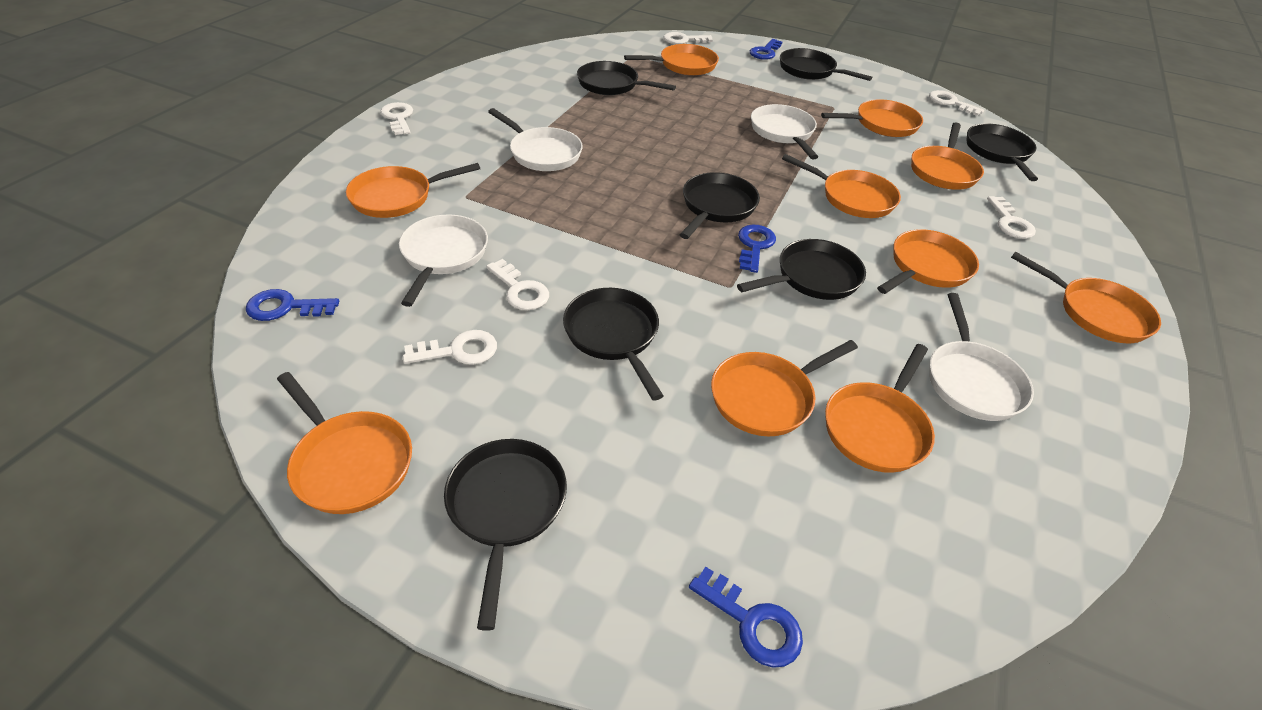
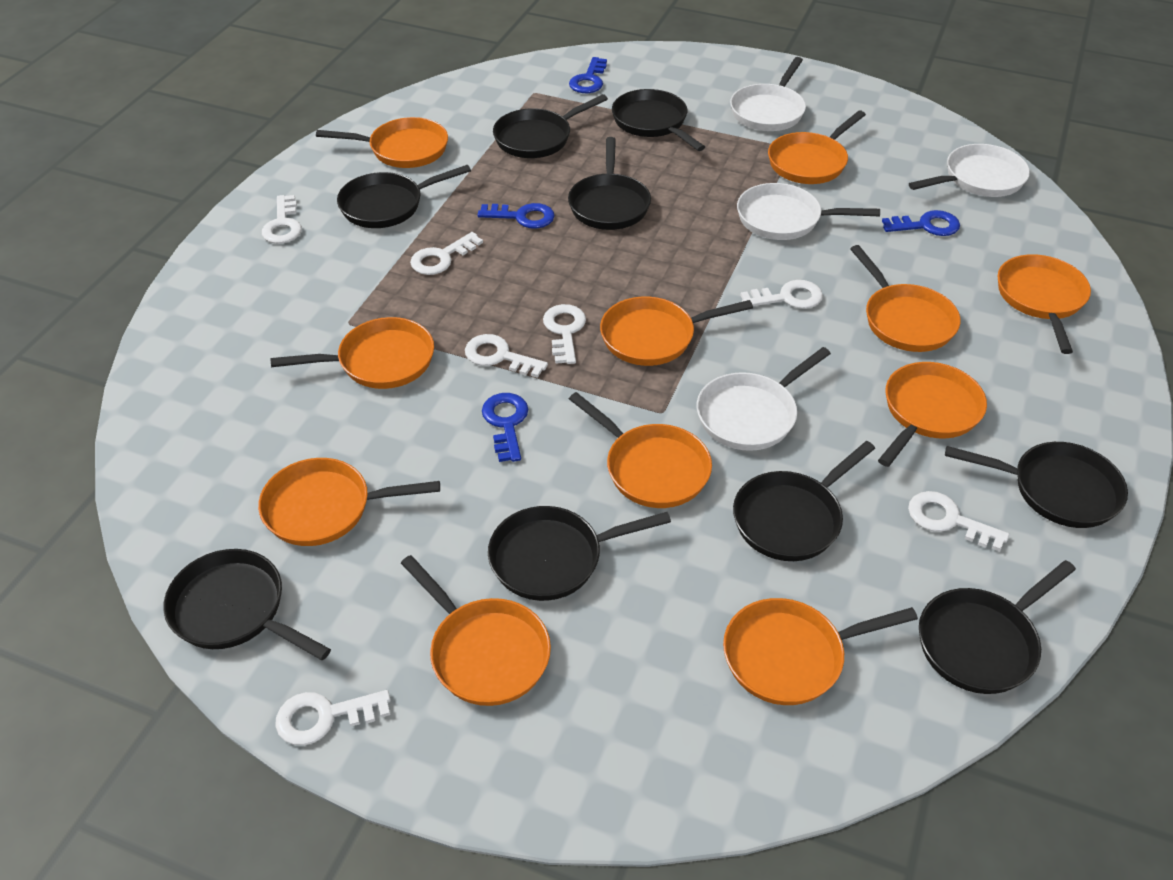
black pan: [444,439,567,631] [563,288,664,400] [577,61,676,95] [679,172,760,239] [737,239,866,300] [780,48,872,81] [966,124,1038,181] = 7 -> [163,549,331,660] [337,165,471,228] [488,506,671,601] [493,94,608,158] [568,137,651,230] [612,89,705,151] [733,441,875,561] [919,560,1076,694] [945,442,1128,528] = 9
orange pan: [277,372,412,514] [346,163,480,218] [624,44,719,76] [711,340,858,436] [782,154,901,218] [821,99,923,137] [825,344,935,473] [877,229,979,294] [911,123,984,190] [1011,252,1161,343] = 10 -> [258,458,440,546] [270,317,434,389] [316,117,448,168] [401,555,551,706] [569,392,712,508] [600,297,753,366] [723,598,918,705] [768,110,866,184] [850,245,961,352] [878,362,987,467] [998,254,1091,354] = 11
white key: [380,102,413,135] [403,330,497,365] [486,259,549,310] [664,32,713,44] [929,90,984,116] [987,196,1036,239] = 6 -> [262,195,302,244] [275,690,390,745] [410,232,483,275] [465,334,548,378] [543,304,586,364] [740,280,823,309] [908,491,1009,551] = 7

